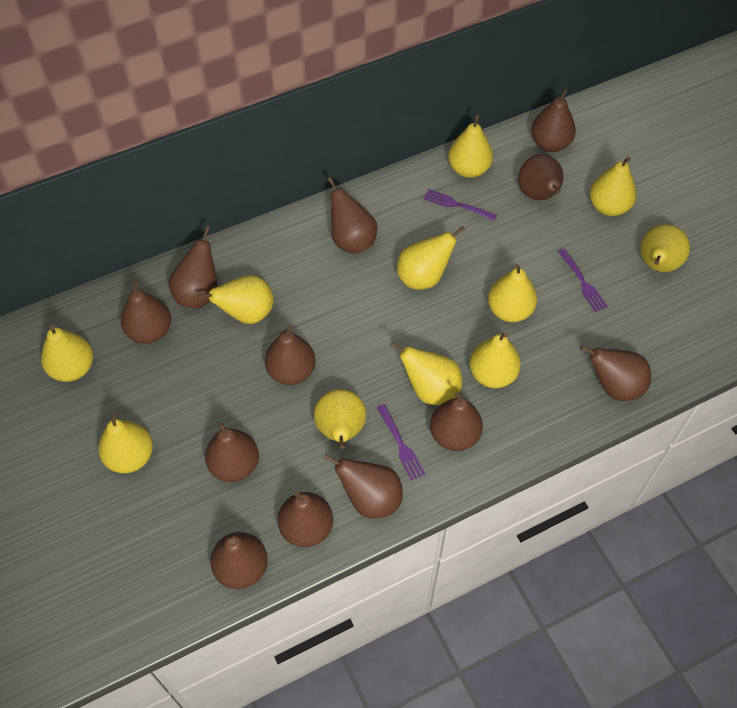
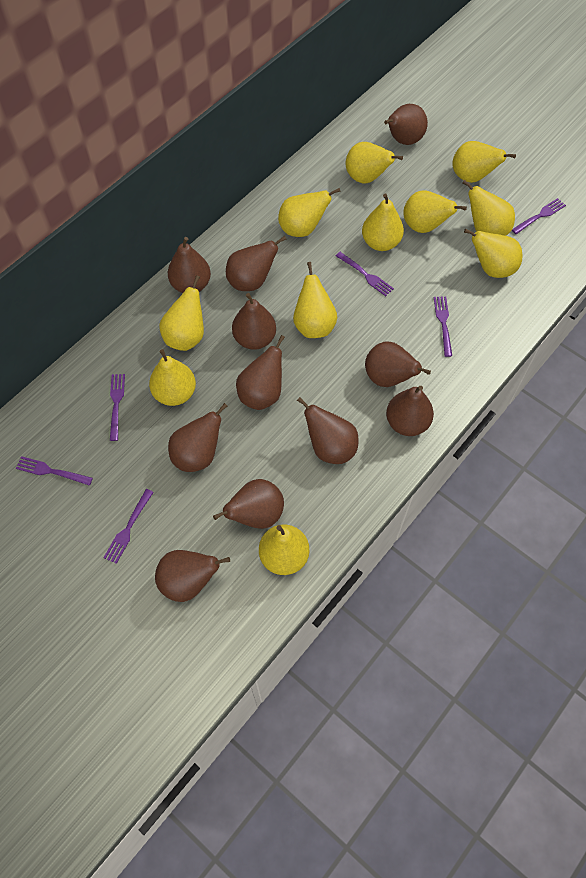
brown pear: [121,281,171,344] [168,226,217,309] [205,422,259,482] [210,532,268,589] [265,325,316,385] [278,491,333,547] [324,454,403,518] [327,177,377,254] [430,392,483,451] [518,154,564,200] [531,89,576,152] [580,346,651,401] = 12 -> [155,550,230,602] [168,237,211,293] [168,403,227,472] [213,479,284,529] [226,236,286,291] [232,293,276,350] [236,335,285,410] [297,397,359,464] [365,341,431,387] [384,104,428,145] [386,386,434,436] = 11
purple fork: [377,404,425,481] [424,189,497,221] [558,248,608,312] = 3 -> [16,456,93,486] [103,489,154,564] [110,374,125,441] [336,252,394,296] [434,296,452,357] [512,198,566,234] = 6

